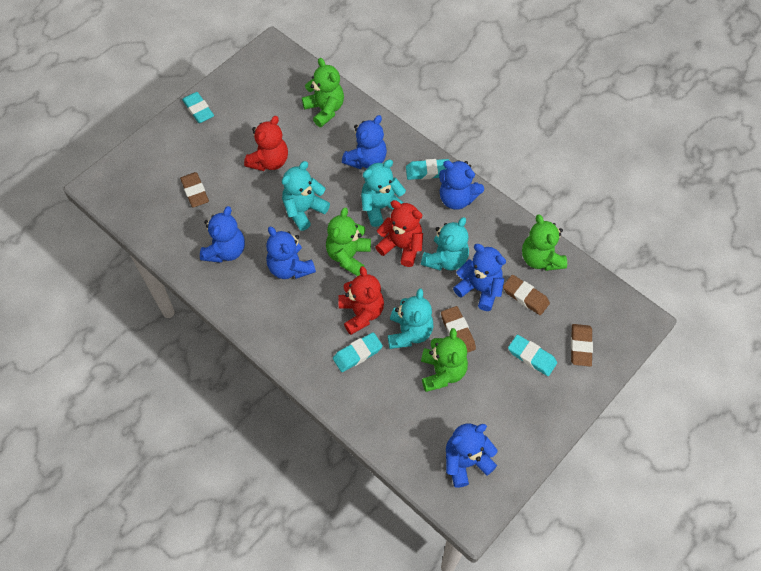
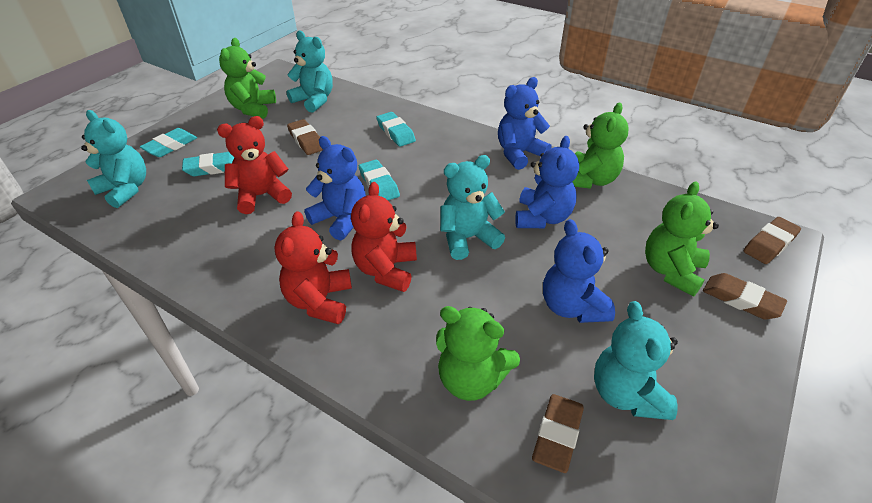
blue teddy bear: [200,206,245,263] [266,227,316,279] [342,115,387,169] [439,160,484,210] [446,424,498,488] [453,244,506,311] = 6 -> [304,136,366,240] [498,77,551,170] [515,136,579,228] [543,219,615,323] = 4

